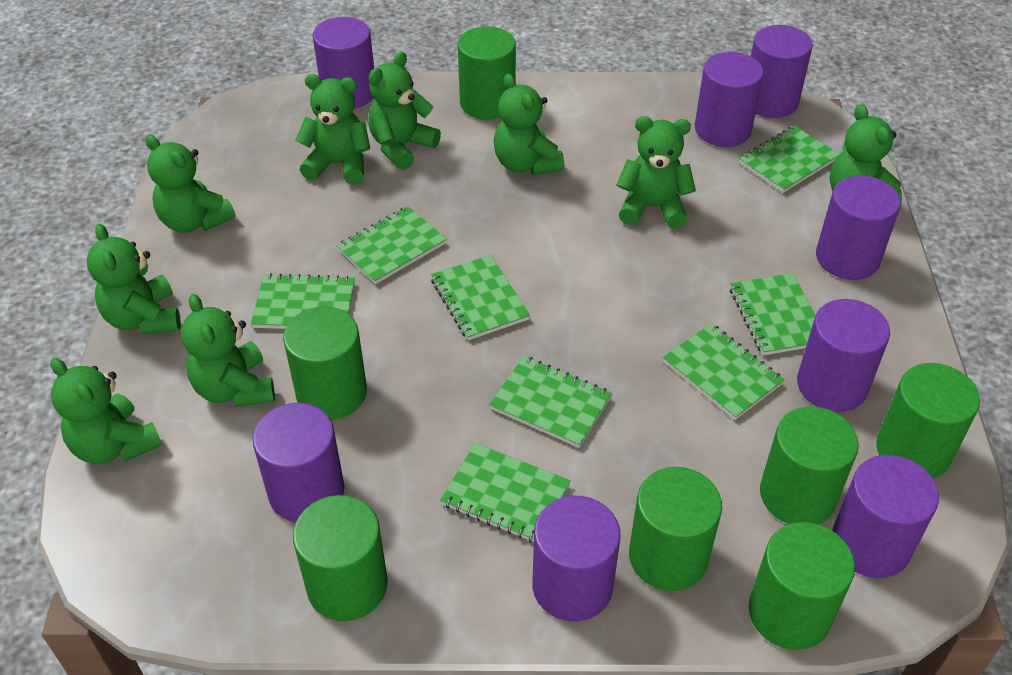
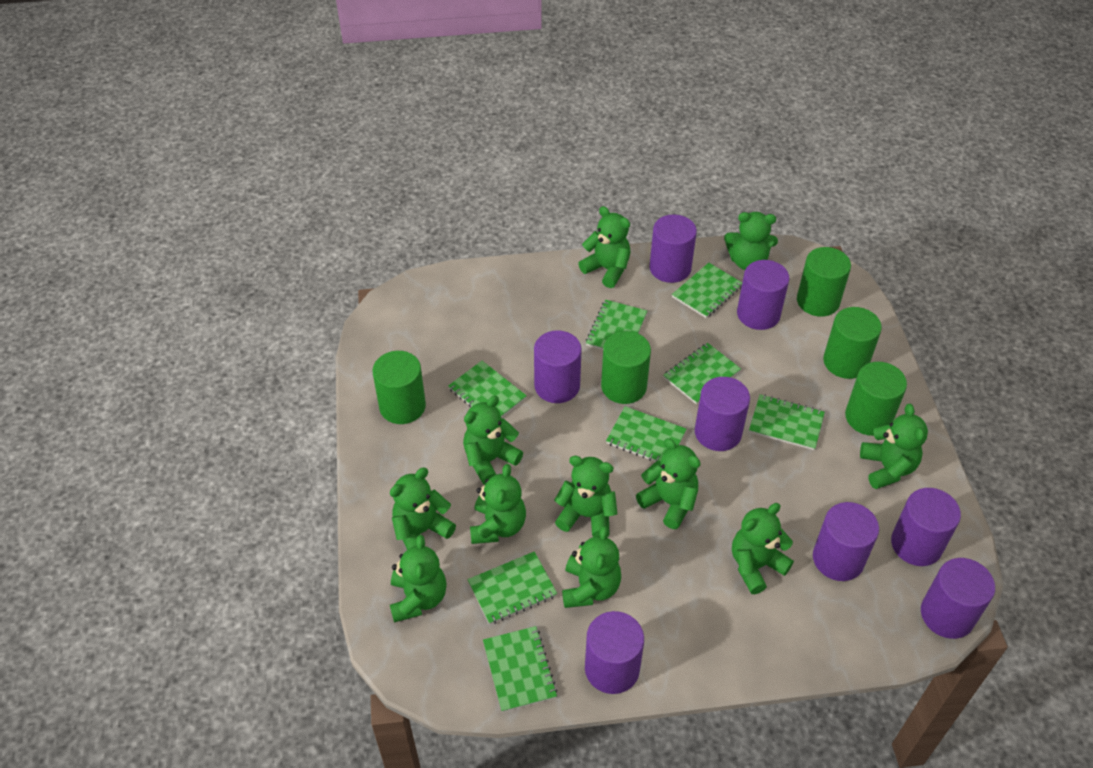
green cylinder: [283,306,367,420] [293,495,388,621] [458,26,516,120] [629,467,722,591] [749,522,855,650] [760,406,859,524] [876,363,980,479] = 7 -> [372,351,426,424] [601,331,651,404] [797,247,851,317] [823,307,882,379] [845,362,907,436] = 5
green teddy bear: [50,358,162,464] [87,224,181,335] [145,135,236,233] [181,294,275,407] [295,74,370,185] [368,52,441,170] [494,74,565,175] [617,116,696,229] [830,104,902,202] = 9 -> [390,468,456,550] [390,535,447,623] [463,396,523,485] [470,464,526,544] [554,456,617,538] [562,526,621,608] [578,206,630,288] [636,438,701,529] [724,212,778,270] [732,503,794,594] [860,404,928,489] = 11

